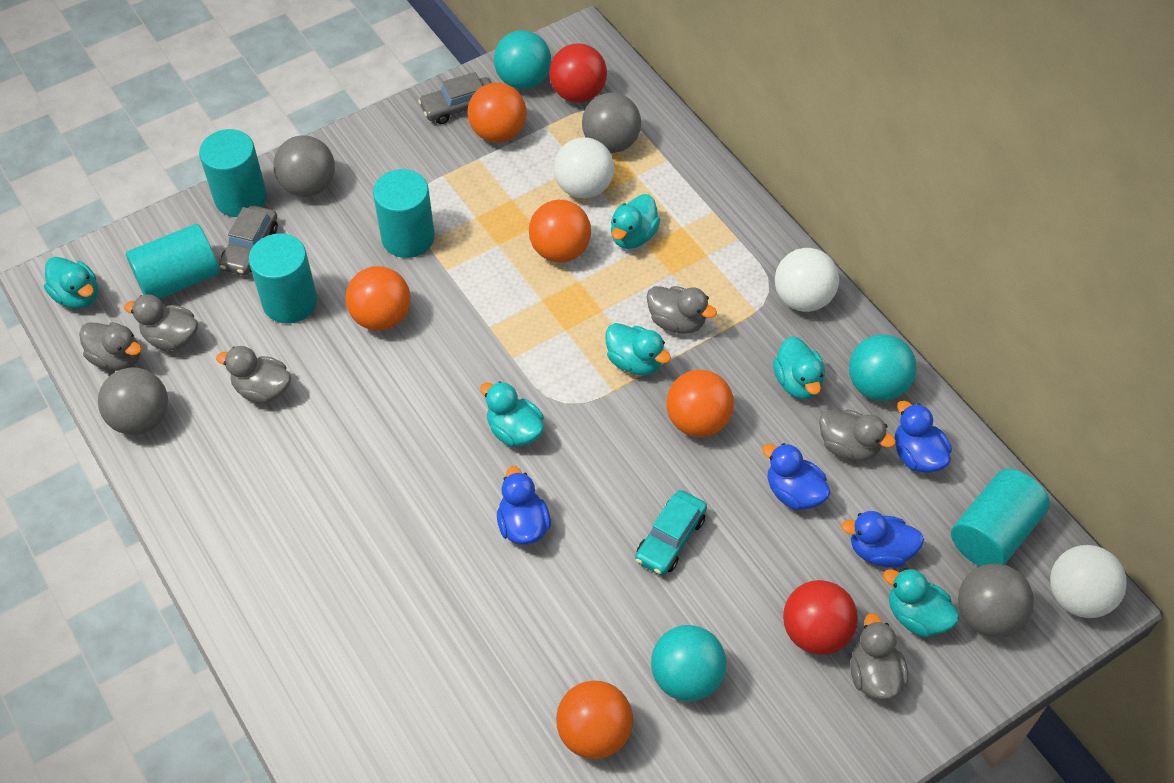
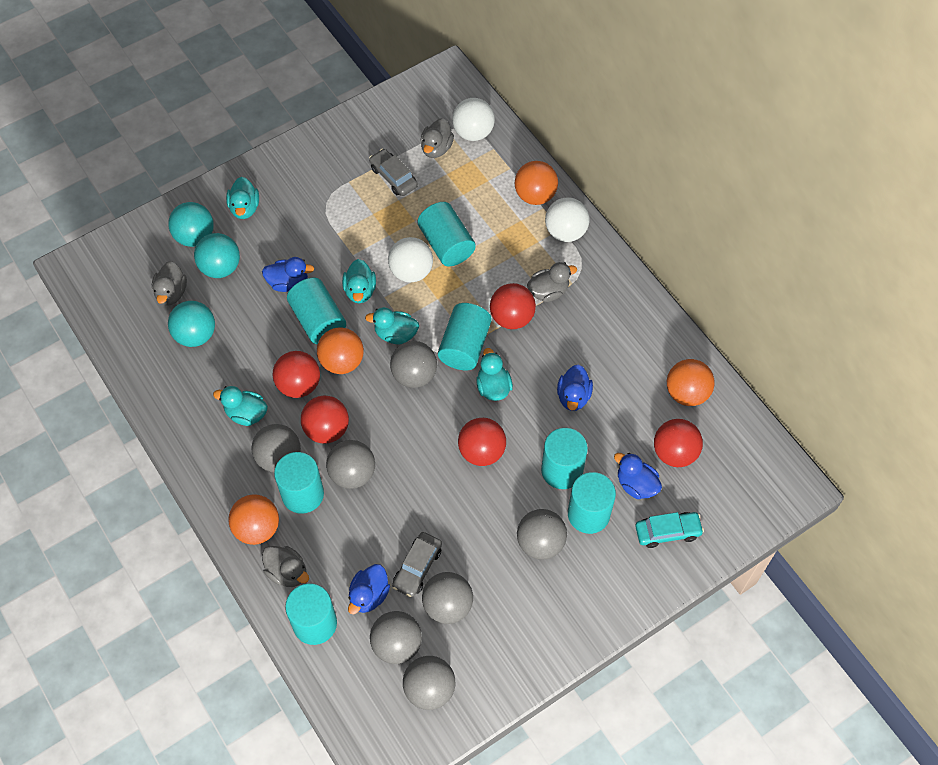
grey ball: [98,368,168,435] [273,135,335,197] [582,93,641,153] [958,564,1034,637] = 4 -> [251,424,301,472] [326,440,375,489] [370,611,422,664] [390,341,437,388] [403,656,455,710] [422,572,473,624] [517,509,567,560] = 7
grey duck: [79,322,141,371] [124,294,198,351] [216,346,291,404] [647,286,717,334] [819,410,896,461] [850,613,908,700] = 6 -> [152,261,187,306] [262,546,309,587] [420,118,454,158] [527,262,577,302] = 4
orange ball: [346,266,411,331] [467,82,527,143] [529,200,591,263] [556,681,633,759] [666,370,734,437] = 5 -> [229,494,279,545] [317,328,364,374] [515,161,558,205] [667,359,715,406] = 4
red ball: [549,43,607,103] [783,580,858,655] = 2 -> [273,351,320,398] [301,396,349,444] [458,418,506,466] [490,283,536,329] [654,419,703,467] = 5
turquoise cylinder: [126,224,220,299] [199,129,267,217] [249,233,317,324] [373,169,435,258] [951,469,1050,566] = 5 -> [274,452,324,514] [285,583,337,645] [287,278,346,344] [417,202,476,266] [438,303,492,370] [541,428,588,489] [568,472,616,534] = 7
turquoise duck: [44,257,98,309] [480,381,544,447] [606,323,671,375] [611,194,661,249] [773,336,825,399] [883,568,960,637] = 6 -> [213,386,268,426] [226,177,259,219] [342,259,376,304] [365,307,419,345] [476,348,513,401] = 5

